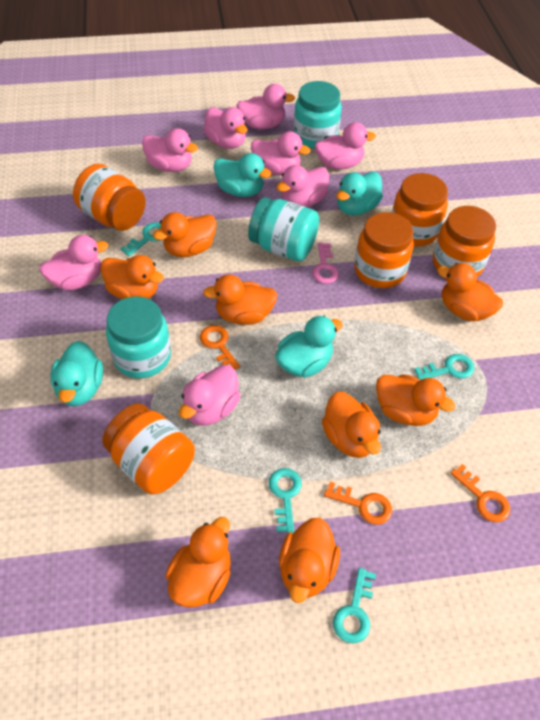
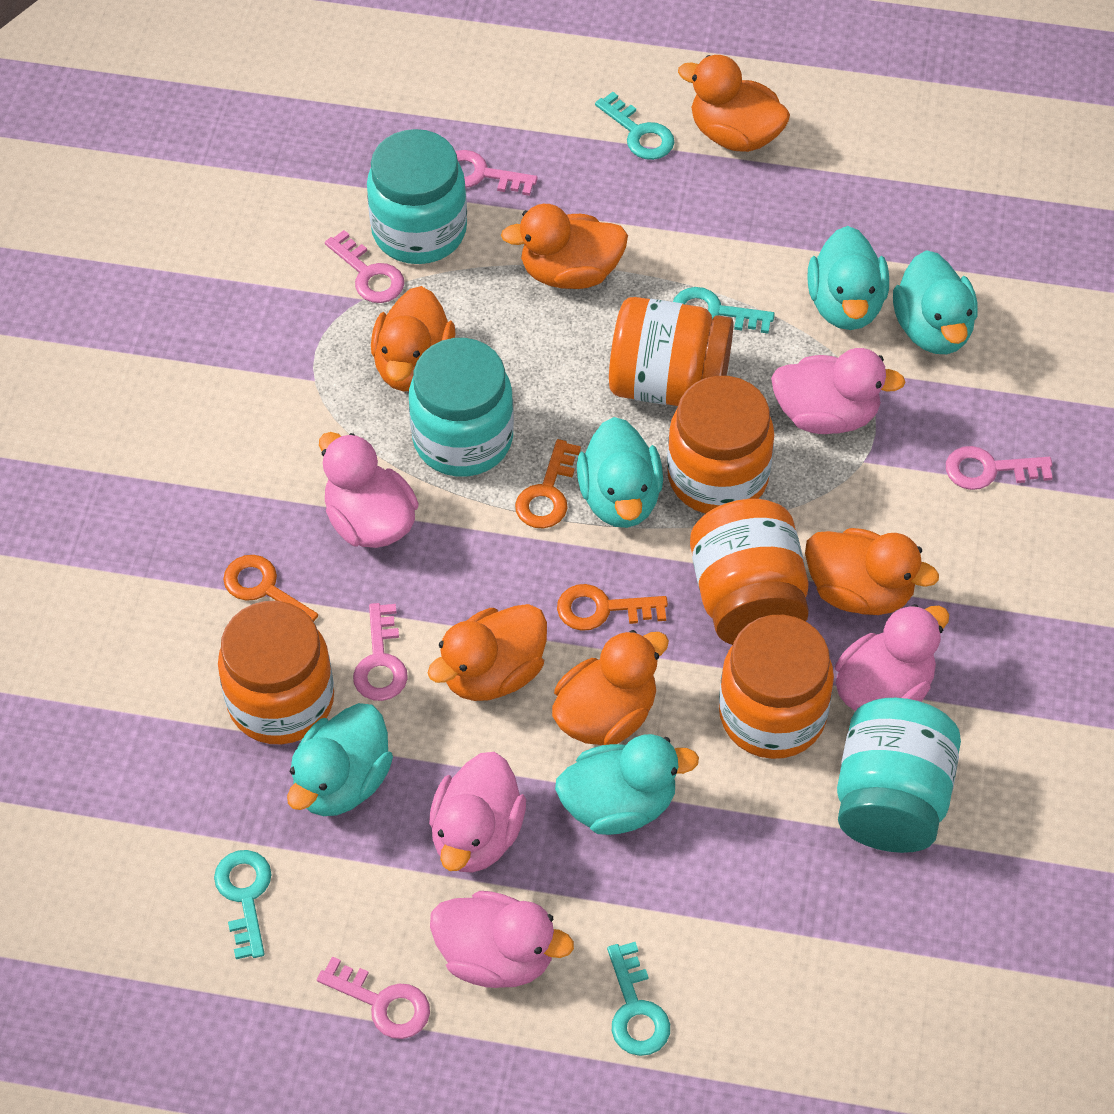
orange duck: [100,255,164,299] [153,212,217,257] [165,517,231,607] [203,274,277,325] [279,518,340,603] [322,392,381,458] [376,374,455,426] [437,263,503,321] = 8 -> [371,286,455,391] [428,604,547,701] [501,204,628,289] [552,630,669,745] [678,55,790,152] [805,528,939,615] = 6
pink duck: [39,235,108,290] [142,128,198,172] [179,365,241,426] [204,107,247,149] [236,84,295,129] [251,131,311,175] [276,165,329,207] [315,122,376,170] = 8 -> [319,432,419,548] [429,752,526,873] [430,891,574,988] [771,348,905,434] [835,604,949,711] = 5
pink key: [312,242,339,284] = 1 -> [317,956,430,1039] [325,230,404,303] [353,603,408,701] [455,150,538,196] [946,446,1053,490] = 5
turquoise duck: [50,341,103,406] [213,153,272,197] [275,316,343,377] [336,171,383,216] = 4 -> [287,703,393,816] [555,734,699,835] [577,417,663,528] [808,226,889,330] [893,250,978,354] = 5

